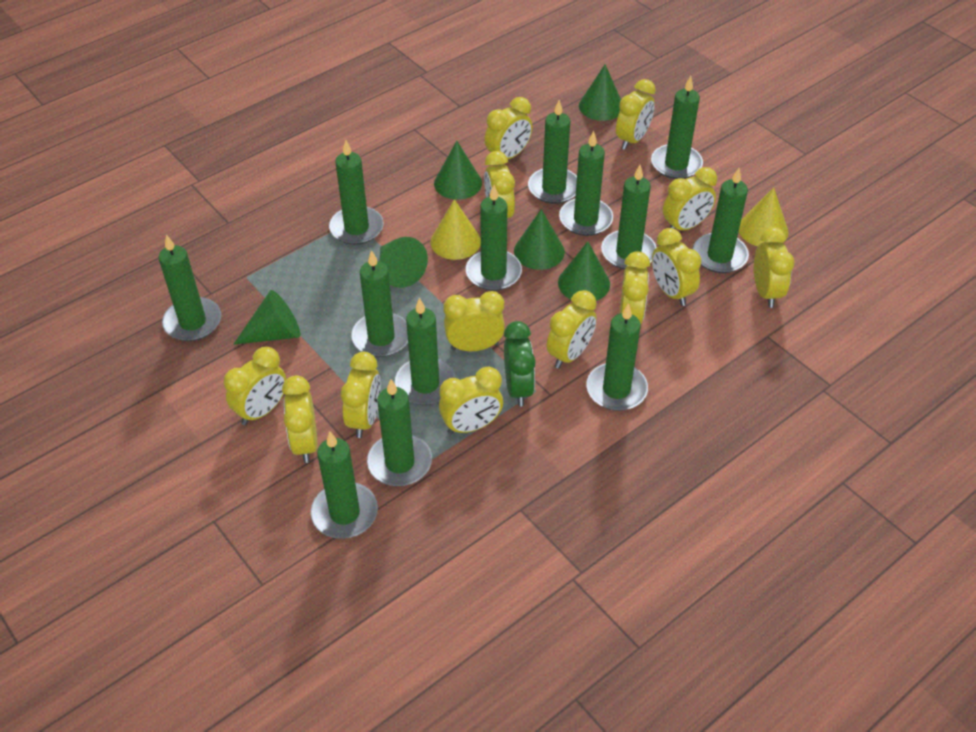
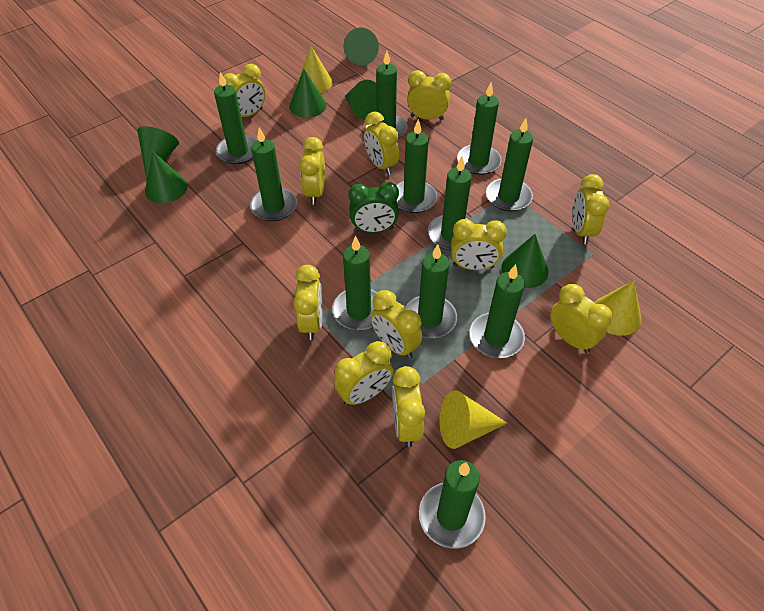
green candle: [159,234,221,341] [311,432,378,539] [329,140,384,245] [351,250,408,357] [367,379,432,486] [395,298,456,405] [466,185,522,291] [528,100,577,204] [559,131,613,236] [586,303,648,411] [601,165,657,269] [651,76,703,179] [693,168,749,273] = 13 -> [214,72,257,164] [250,128,297,221] [332,236,377,330] [365,51,407,139] [396,119,437,213] [405,244,457,338] [419,460,486,549] [428,157,472,251] [457,83,501,175] [469,264,525,358] [486,118,533,212] = 11
yellow clock: [224,347,287,425] [282,375,318,463] [341,352,381,438] [439,367,503,434] [444,291,505,351] [484,151,515,218] [485,97,533,159] [547,290,597,369] [616,79,656,150] [620,251,650,324] [652,228,701,306] [663,167,717,230] [754,227,795,308] = 13 -> [224,64,265,117] [293,265,323,340] [299,137,325,205] [334,341,393,406] [364,112,399,175] [371,290,422,359] [392,366,425,447] [407,70,451,120] [451,219,507,270] [551,284,612,353] [572,174,610,244] = 11
yellow cone: [431,199,481,260] [739,188,788,246] = 2 -> [297,46,333,93] [439,390,507,449] [594,281,642,336] = 3

